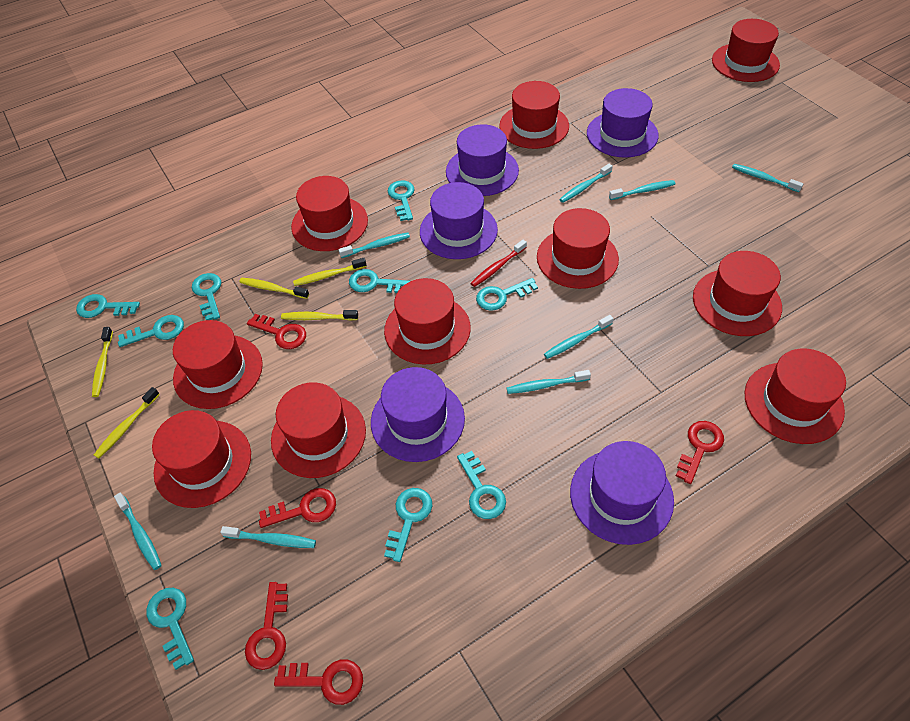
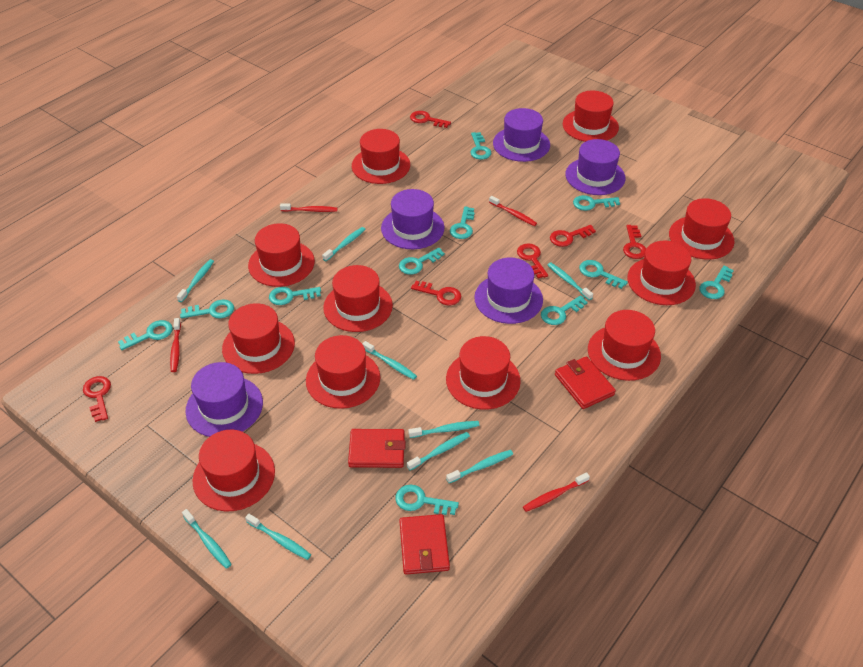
red hat: [152,410,251,508] [173,320,263,409] [271,382,366,478] [291,176,368,251] [384,278,471,365] [499,81,569,149] [537,208,619,289] [693,251,782,336] [712,19,780,82] [745,348,846,444] = 10 -> [192,430,275,511] [222,303,295,374] [248,223,315,287] [306,335,380,409] [323,265,393,332] [352,129,410,184] [446,336,521,410] [563,91,619,142] [588,310,661,381] [627,241,696,305] [669,198,734,260] = 11
red key: [245,582,288,670] [247,314,306,349] [259,488,336,528] [274,659,363,705] [676,421,724,484] = 5 -> [83,376,111,422] [410,111,451,128] [411,281,461,305] [517,243,548,278] [550,225,596,247] [623,225,646,259] = 6
red toothbrush: [470,240,527,287] = 1 -> [170,318,181,372] [280,204,338,212] [489,196,537,226] [523,472,590,512] = 4
red wallet: none = 0 -> [348,429,406,468] [399,514,450,575] [555,356,616,409] = 3
turquoise key: [76,294,140,318] [118,315,184,347] [146,588,194,670] [192,273,221,320] [349,269,410,293] [384,488,432,562] [388,180,415,221] [457,451,506,519] [476,278,538,311] = 9 -> [118,320,173,350] [180,299,234,318] [269,287,321,305] [395,484,459,515] [399,247,445,275] [450,207,475,239] [470,132,492,159] [541,295,588,325] [573,195,620,211] [579,260,628,289] [699,266,734,299] = 11
turquoise toothbrush: [114,493,162,570] [221,526,316,548] [339,233,410,258] [507,370,591,394] [544,315,614,359] [559,164,613,203] [609,180,675,200] [732,164,803,192] = 8 -> [177,259,214,302] [182,509,232,569] [245,514,311,560] [322,227,366,261] [362,341,417,380] [407,432,470,471] [408,421,479,438] [446,450,513,483] [548,262,593,300] = 9
yellow toothbrush: [92,327,113,397] [94,387,160,459] [239,278,309,299] [281,310,358,321] [293,258,367,286] = 5 -> none = 0

